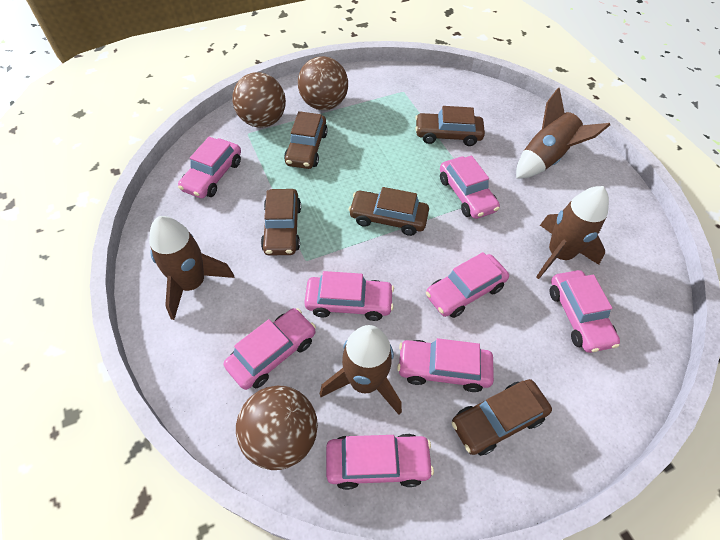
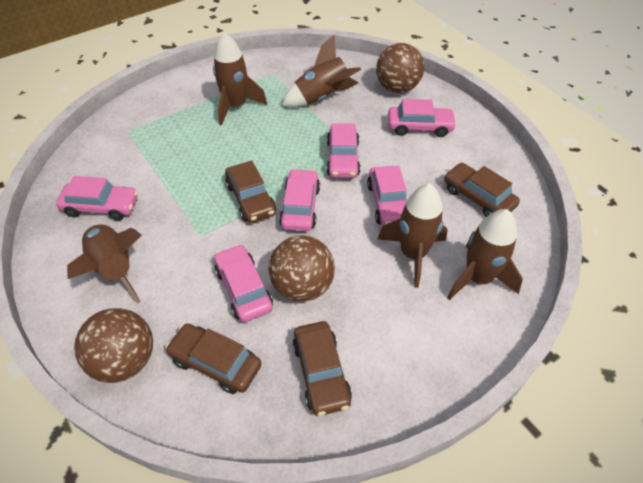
brown car: [261,189,301,256] [284,111,328,169] [348,187,429,236] [415,106,485,146] [452,379,552,456] = 5 -> [165,323,262,394] [225,160,276,223] [292,321,352,416] [444,163,520,217] = 4
brown rocket: [149,216,235,320] [320,325,402,415] [516,87,610,179] [536,186,609,279] = 4 -> [67,224,142,304] [213,32,267,125] [282,35,361,107] [378,183,448,288] [447,209,523,300] = 5
pink car: [178,137,241,198] [224,308,316,390] [304,271,394,321] [326,434,434,490] [397,338,494,392] [426,252,509,318] [440,156,500,219] [550,270,620,353] = 8 -> [56,176,138,221] [214,244,273,322] [279,169,320,231] [326,123,360,178] [367,166,407,226] [388,99,457,137] = 6

